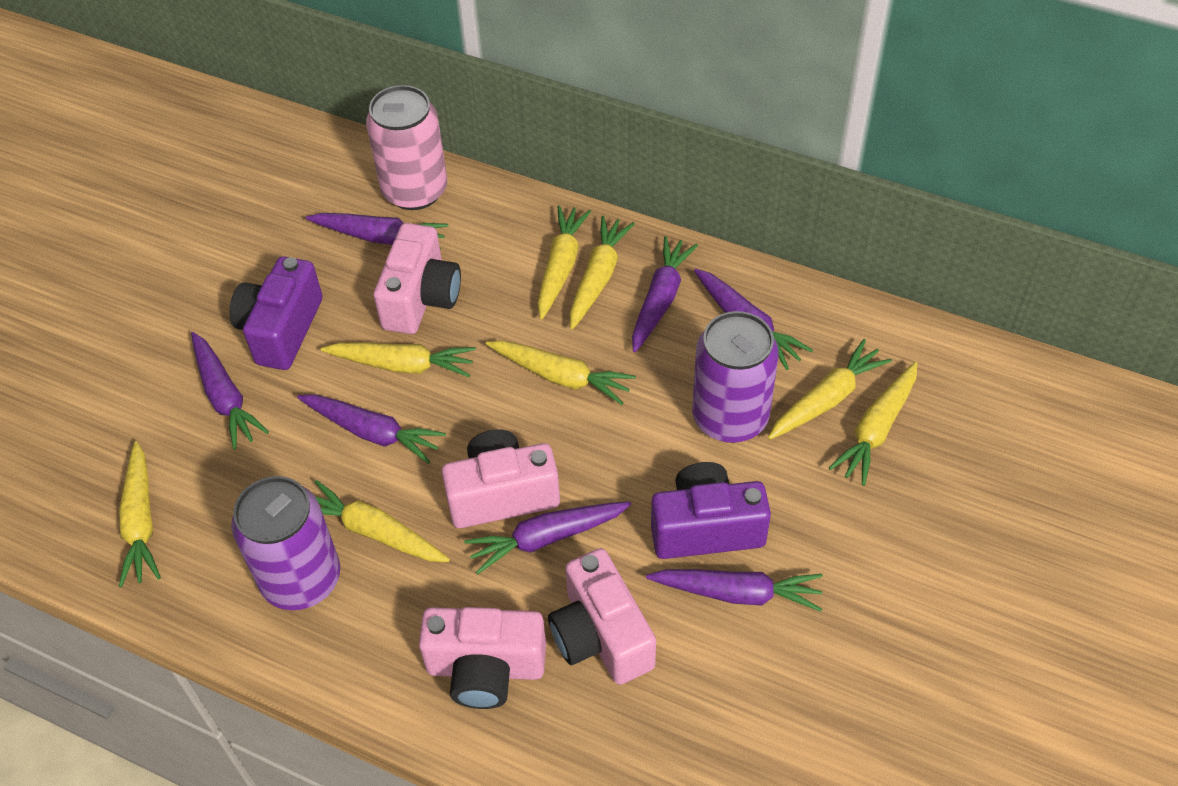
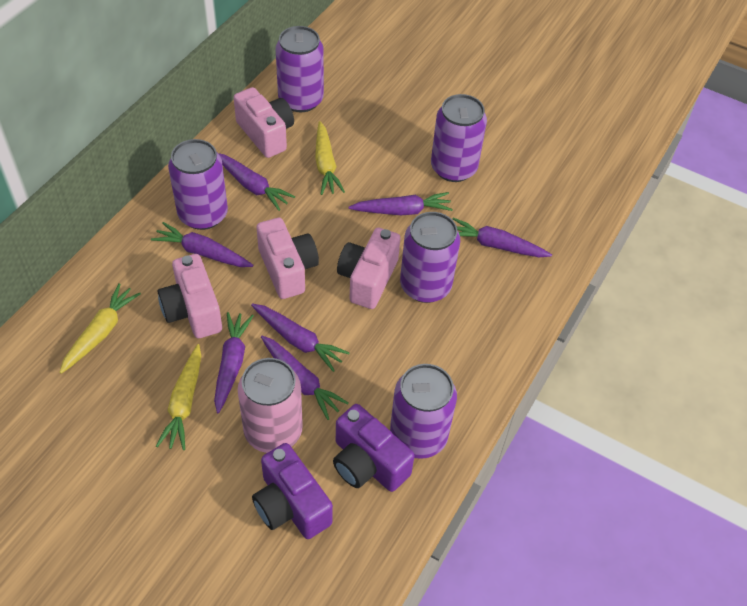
purple can: [231,476,340,610] [692,311,779,443] = 2 -> [168,139,228,230] [276,26,324,112] [390,364,457,459] [400,212,460,303] [431,94,487,182] = 5
yellow carrot: [119,441,161,587] [315,480,450,562] [321,342,476,377] [486,341,636,405] [537,205,591,319] [570,216,635,329] [768,339,892,440] [829,362,917,486] = 8 -> [59,283,141,374] [156,344,201,450] [315,121,345,195] = 3

